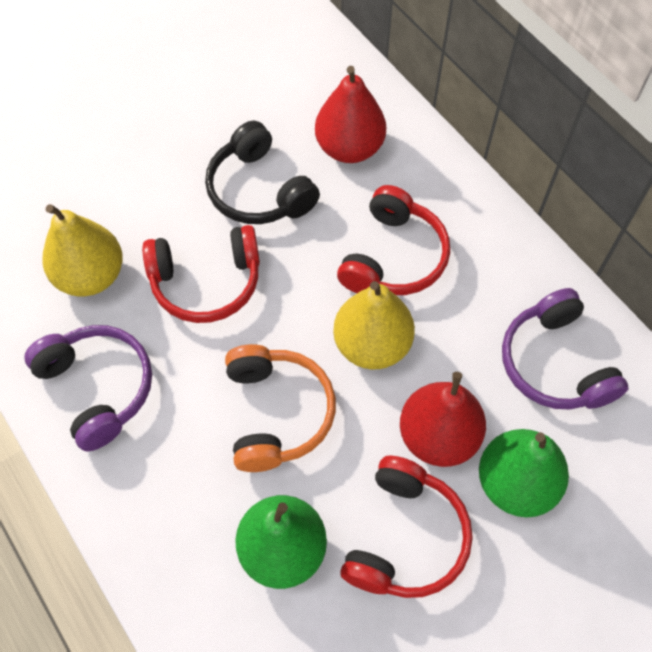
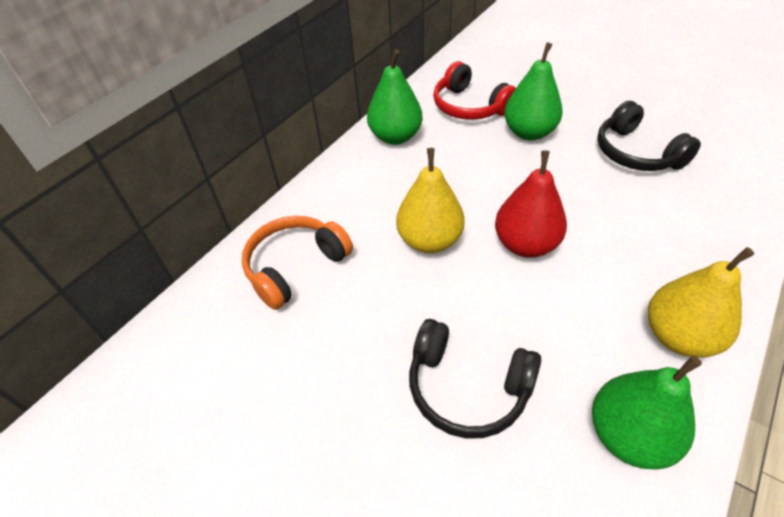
black headphones: [205,121,320,224] = 1 -> [409,319,541,439] [597,101,701,171] = 2
green pear: [235,495,327,589] [479,429,569,517] = 2 -> [367,49,422,145] [504,42,563,141] [592,356,702,470] = 3
purple headphones: [24,325,152,452] [502,288,628,410] = 2 -> none = 0
red headphones: [142,225,260,323] [337,185,450,295] [340,456,473,598] = 3 -> [433,61,516,120] = 1
red pear: [315,66,386,163] [400,372,486,467] = 2 -> [495,150,567,258] = 1

